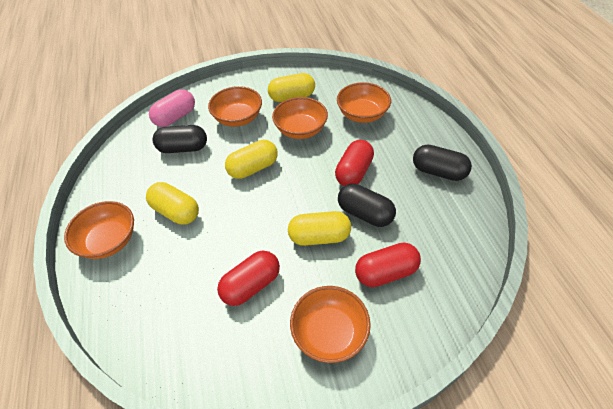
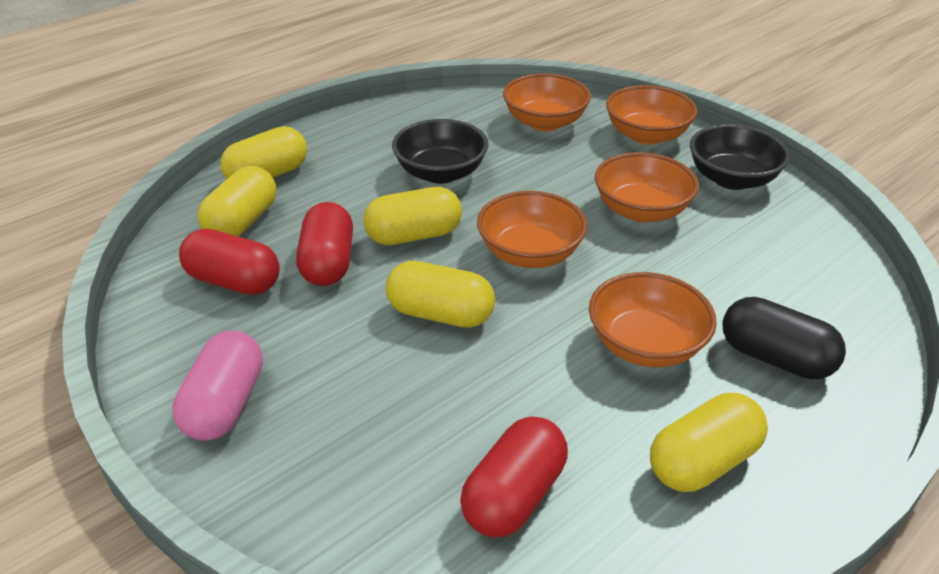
black bowl: none = 0 -> [392,119,488,184] [690,124,790,190] = 2
black capsule: [152,125,207,153] [338,184,396,227] [413,145,472,181] = 3 -> [722,297,846,379] = 1
yellow capsule: [146,182,199,225] [225,140,278,179] [268,73,315,102] [288,211,351,246] = 4 -> [197,166,276,236] [220,126,307,179] [363,187,462,245] [386,261,495,328] [650,393,768,492] = 5

